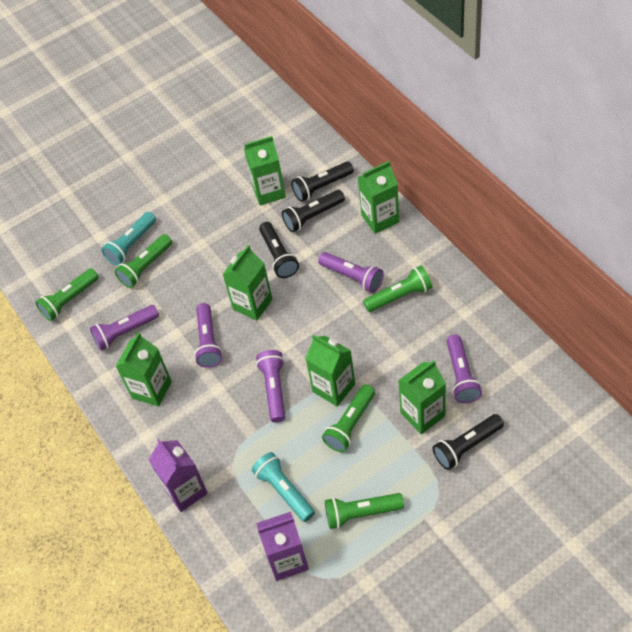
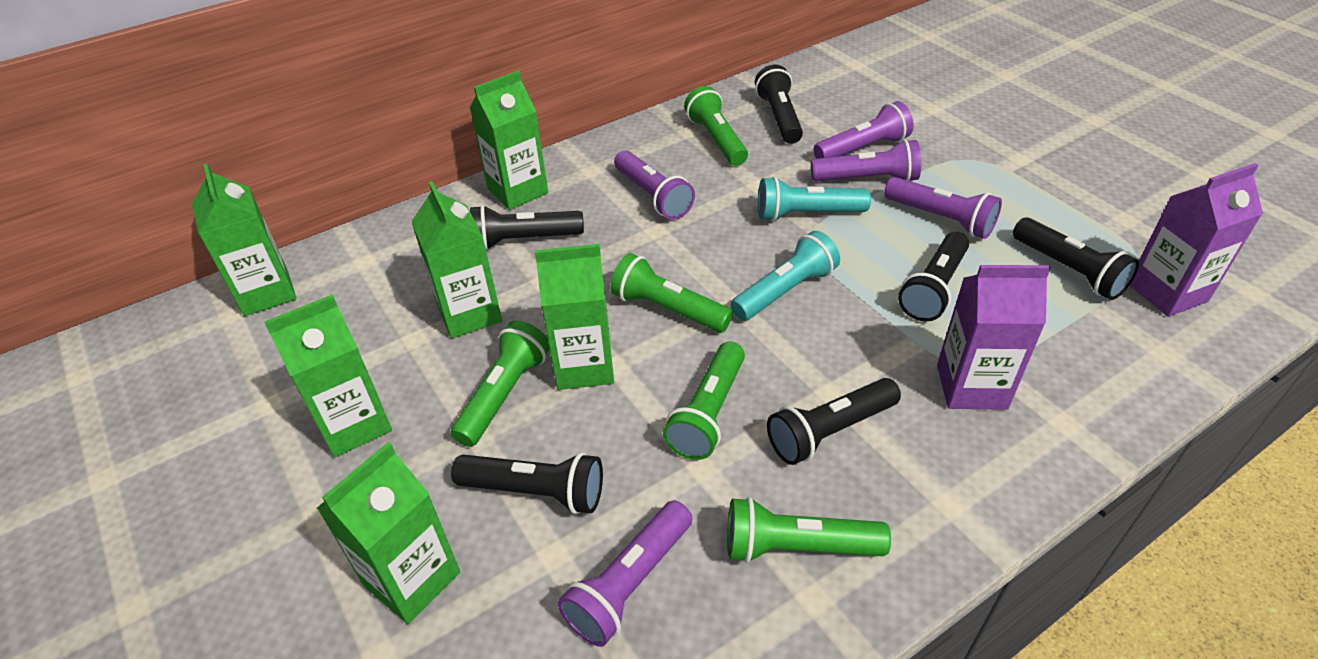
black flashlight: [259,222,299,278] [282,190,345,232] [291,161,354,202] [433,414,504,470] = 4 -> [451,452,603,514] [470,205,584,250] [755,65,803,144] [767,378,901,465] [898,232,969,322] [1013,217,1139,300] = 6

